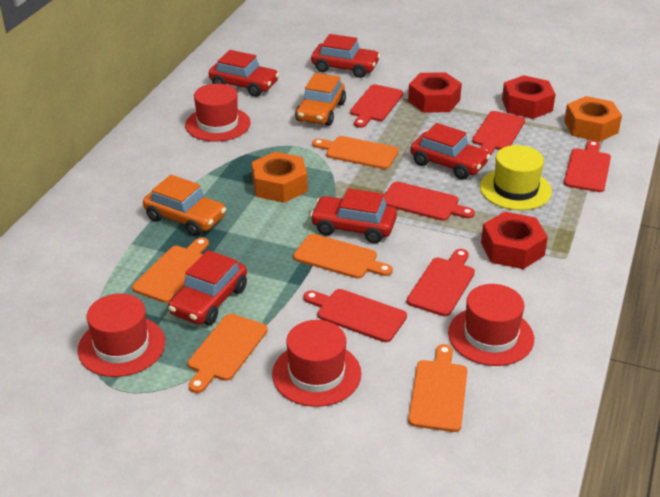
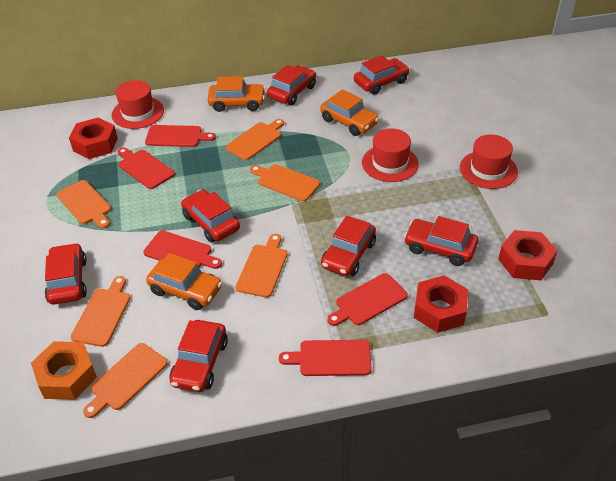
orange car: [143,175,226,236] [295,73,346,126] = 2 -> [146,253,222,310] [208,76,265,112] [320,89,379,136] = 3
orange cutting board: [132,237,209,303] [188,314,268,393] [293,234,393,279] [312,136,399,169] [408,344,468,432] = 5 -> [56,180,111,228] [71,276,130,347] [83,343,168,418] [226,119,284,160] [236,234,287,298] [250,164,320,201] = 6
orange nut: [252,152,308,203] [564,96,622,142] = 2 -> [31,341,97,400] = 1
red car: [168,250,247,325] [209,50,279,97] [310,188,397,243] [311,34,380,78] [410,123,490,180] = 5 -> [45,243,87,305] [169,320,228,392] [181,190,240,243] [267,65,316,105] [321,216,376,276] [354,55,410,95] [404,216,478,266] = 7
red cutting board: [304,289,407,342] [350,84,403,128] [383,181,475,221] [407,249,475,316] [472,111,525,156] [564,140,611,192] = 6 -> [118,148,175,189] [143,231,222,269] [145,125,216,147] [279,340,372,376] [327,273,408,326] = 5
red hat: [78,293,165,377] [185,84,251,142] [272,320,361,407] [448,284,534,366] = 4 -> [112,80,164,129] [362,128,419,182] [460,134,518,189] = 3
yellow hat: [480,145,552,210] = 1 -> none = 0

